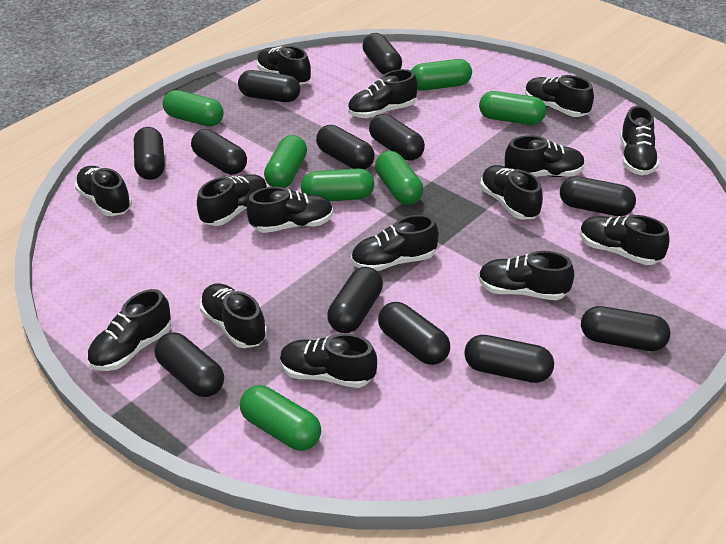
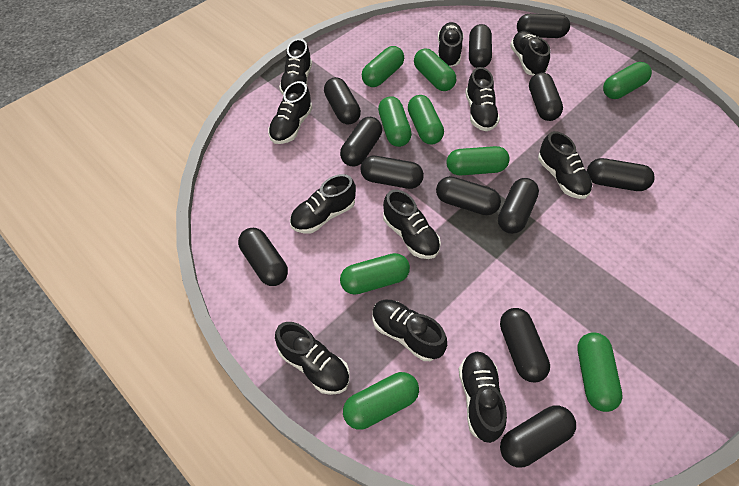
black shoe: [75,166,132,216] [87,289,171,371] [197,174,268,226] [200,283,267,348] [247,187,333,233] [257,46,311,85] [280,333,377,388] [348,69,418,118] [351,215,439,271] [478,251,574,300] [481,165,543,220] [505,136,585,177] [525,75,594,117] [580,215,670,265] [620,105,659,175] = 15 -> [268,81,312,144] [275,322,350,395] [279,38,312,95] [290,174,356,234] [372,299,447,361] [383,190,441,259] [438,22,464,67] [459,352,507,443] [465,67,500,131] [510,31,550,76] [538,131,592,199] = 11
green capsule: [163,90,224,127] [240,385,321,450] [264,135,307,188] [301,168,374,201] [375,151,423,205] [412,59,472,91] [479,91,546,125] = 7 -> [340,253,410,295] [343,372,419,430] [362,46,404,87] [378,96,412,147] [408,95,444,144] [414,48,457,91] [447,146,510,176] [577,332,623,412] [603,62,652,99] = 9

